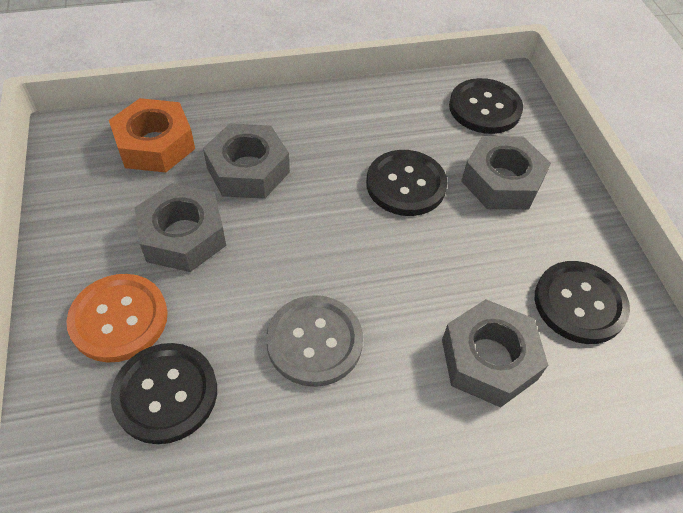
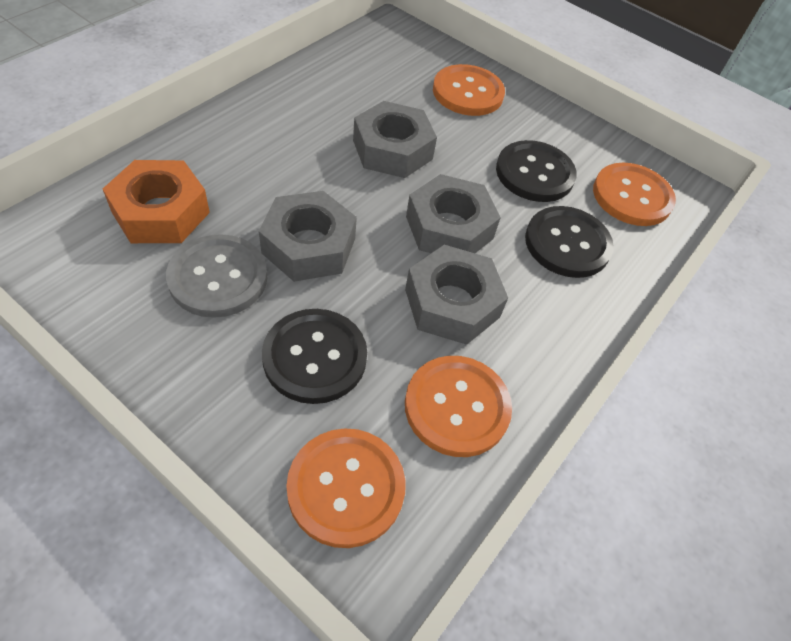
black button: [111,343,217,444] [366,150,447,216] [449,78,523,134] [535,261,630,344] = 4 -> [262,309,367,404] [496,140,577,202] [525,206,614,278] = 3
orange button: [67,274,168,363] = 1 -> [286,428,406,548] [405,356,512,457] [433,64,505,116] [593,163,676,226] = 4

